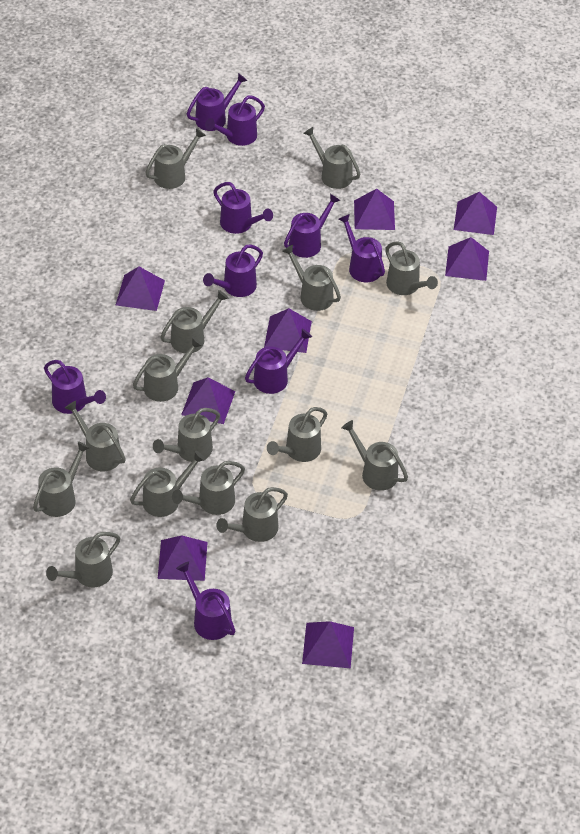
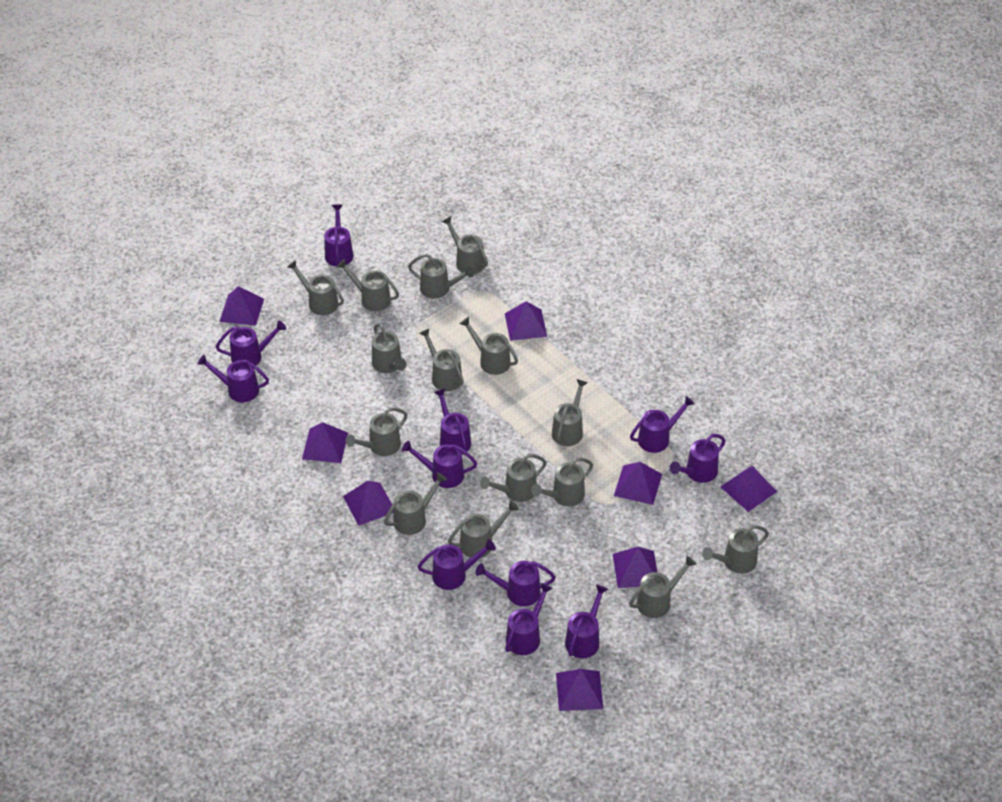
purple watering can: [44,360,106,414] [176,561,235,640] [187,73,248,131] [203,244,263,297] [205,95,265,146] [213,182,273,234] [245,329,312,394] [284,194,341,258] [339,214,385,282] = 9 -> [197,355,269,403] [216,321,286,365] [324,204,354,266] [402,441,477,488] [417,539,496,590] [434,389,471,455] [475,561,556,607] [505,583,553,655] [565,584,608,658] [630,396,695,453] [670,434,726,483] = 11

